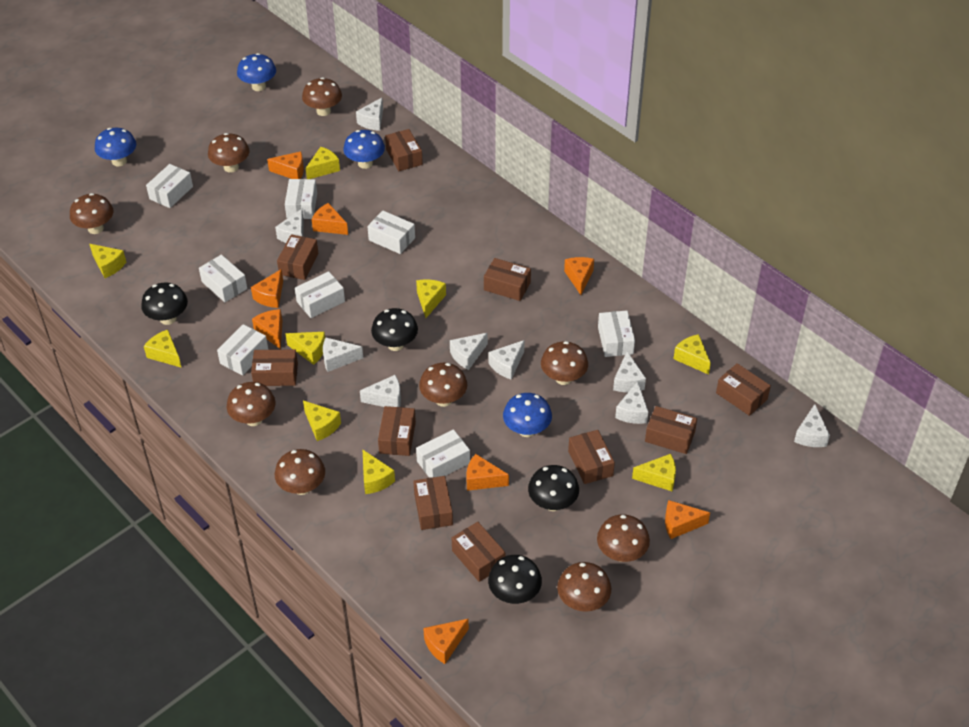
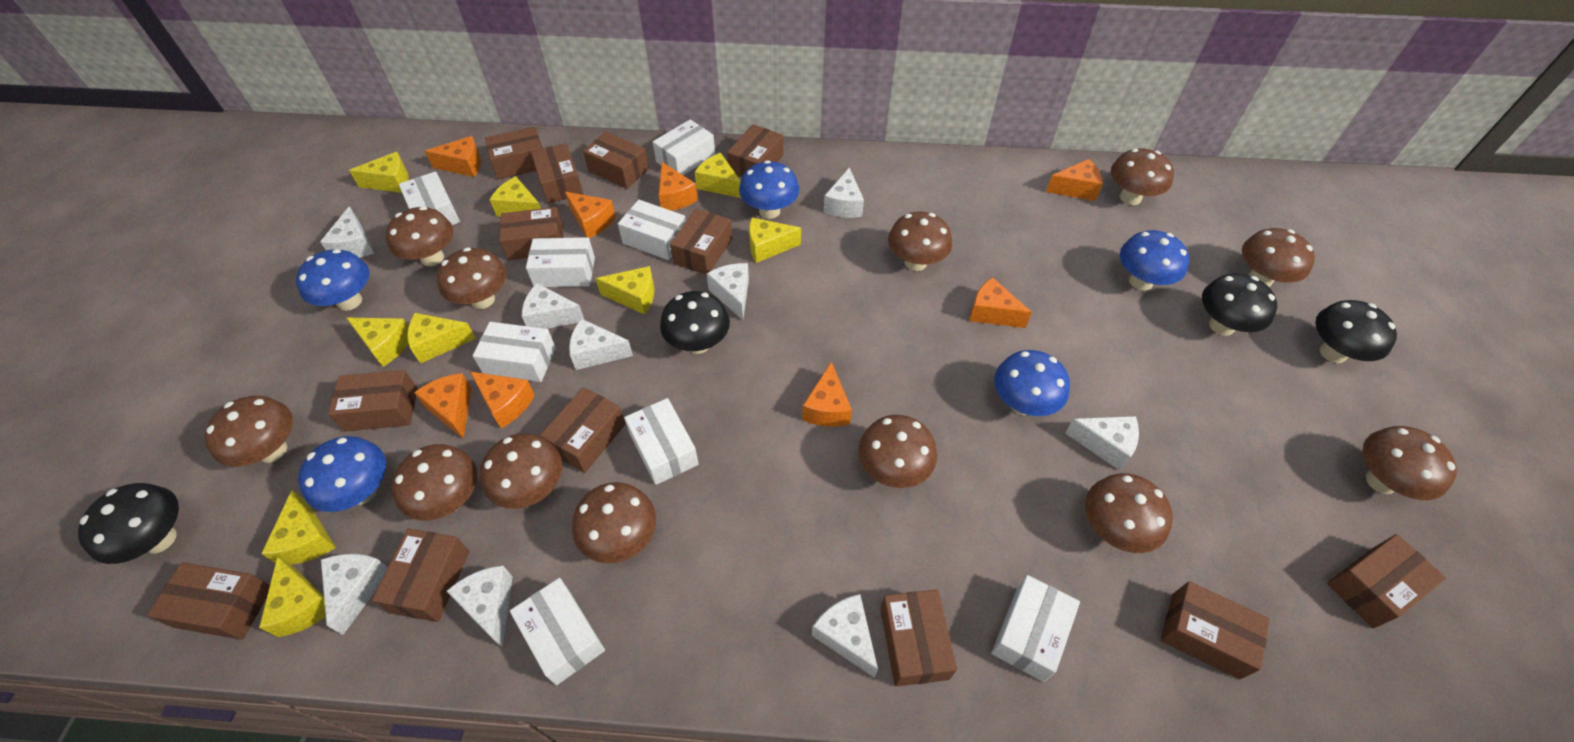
blue mushroom: [95,128,136,167] [237,53,276,91] [343,130,385,169] [503,393,552,437] = 4 -> [296,249,369,311] [298,436,386,512] [739,160,799,219] [994,350,1070,416] [1120,230,1189,291] = 5
brown box: [251,350,298,386] [277,234,319,280] [378,406,416,456] [385,129,423,171] [413,476,453,530] [452,522,506,582] [484,258,531,301] [568,430,615,484] [645,406,697,454] [716,363,771,416] = 10 -> [147,562,270,640] [328,370,418,432] [372,529,470,622] [485,127,543,180] [499,207,564,260] [531,143,583,203] [540,387,626,473] [583,132,649,189] [670,208,732,275] [727,124,783,178] [880,589,957,687] [1161,581,1270,679] [1327,534,1446,628] = 13
brown mushroom: [70,193,113,234] [208,133,249,173] [227,382,276,426] [275,449,325,495] [302,77,342,116] [419,363,467,407] [541,341,588,385] [557,562,611,612] [597,514,650,562] = 9 -> [204,396,293,467] [386,206,453,266] [392,444,477,521] [437,247,506,309] [480,433,562,509] [572,482,656,563] [858,415,937,488] [888,212,952,271] [1085,473,1173,553] [1111,148,1174,205] [1242,228,1315,287] [1363,426,1457,500] = 12

